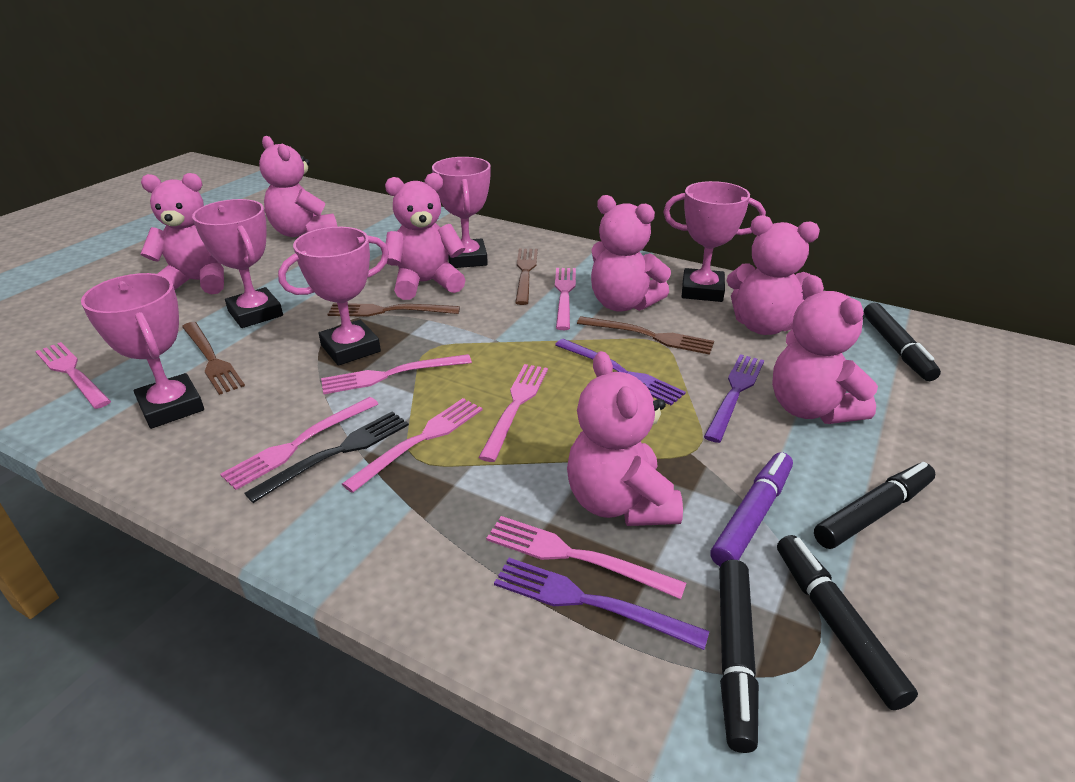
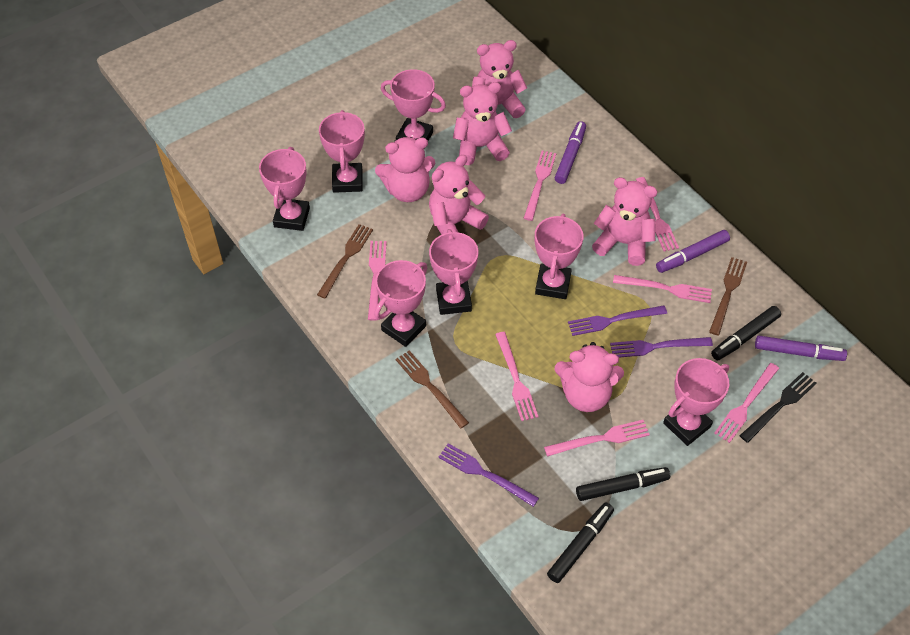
black marker: [719,560,759,753] [777,535,918,710] [814,462,935,549] [864,303,941,381] = 4 -> [547,502,614,583] [576,467,670,501] [711,306,781,360] = 3
brown fork: [182,322,245,395] [328,303,460,317] [515,249,538,305] [577,316,714,355] = 4 -> [317,224,373,298] [396,351,469,429] [709,257,747,336] = 3
pink teddy bear: [141,173,224,295] [259,136,337,237] [385,173,465,300] [567,351,683,526] [591,195,671,312] [727,215,820,335] [772,275,878,424] = 7 -> [375,137,435,202] [429,155,489,235] [453,82,512,165] [472,40,527,118] [555,342,624,412] [592,177,657,266] = 6
pink trophy: [81,273,204,429] [192,199,283,328] [278,227,389,366] [432,157,490,268] [663,181,766,302] = 5 -> [259,147,310,231] [319,110,365,193] [374,260,427,347] [381,69,446,141] [429,229,478,315] [535,214,584,299] [663,358,729,446] = 7
purple marker: [710,452,793,566] = 1 -> [555,121,586,184] [656,230,730,273] [755,335,847,361] = 3

